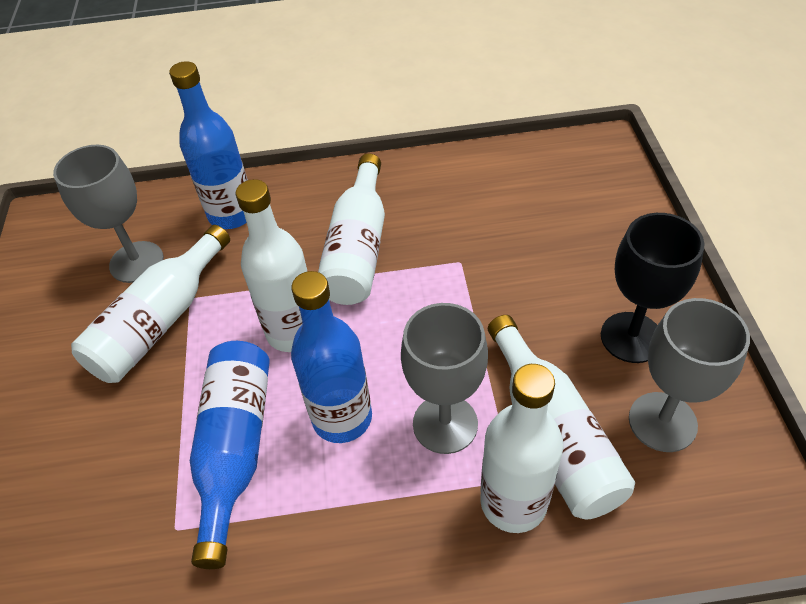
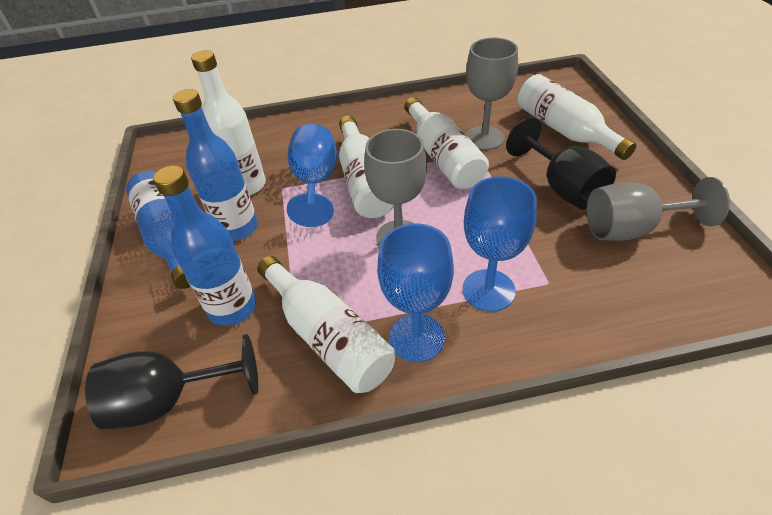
black goblet: [601,213,704,363] = 1 -> [85,334,258,429] [506,117,616,209] = 2
blue goblet: none = 0 -> [287,124,337,227] [377,223,454,362] [463,176,537,312] = 3

